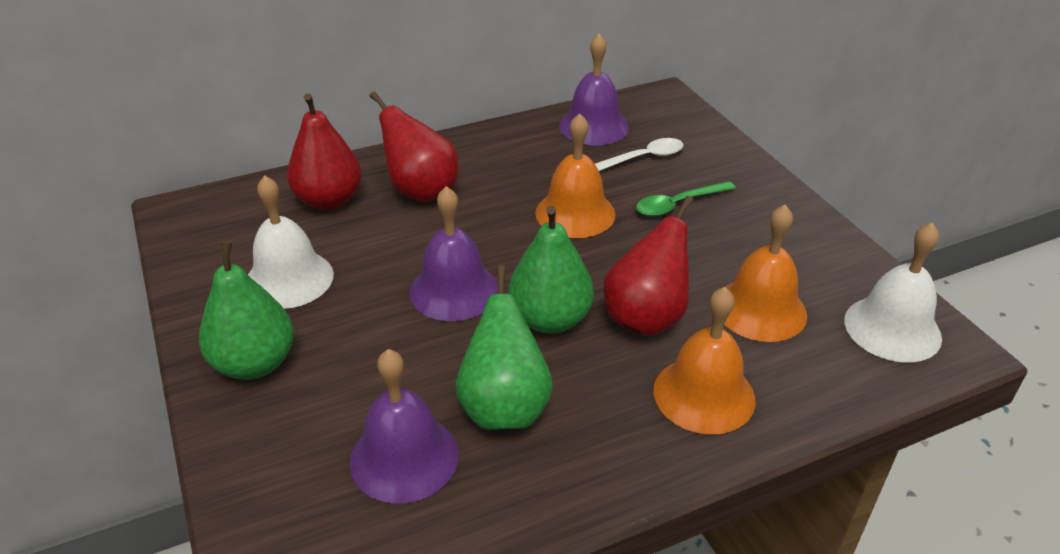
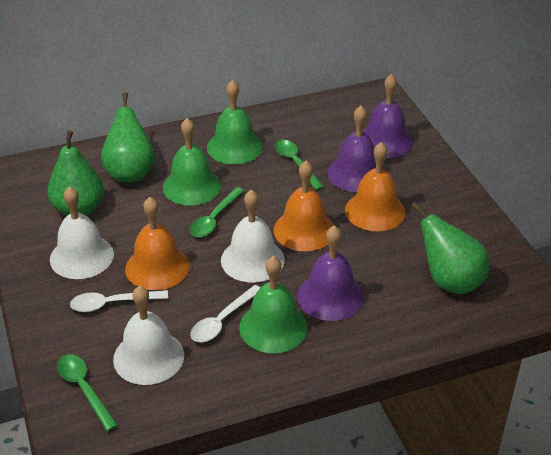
green bell: none = 0 -> [163,118,221,206] [207,80,263,164] [239,256,308,353] = 3
green spoon: [636,181,736,217] = 1 -> [57,354,118,432] [189,187,244,237] [274,139,324,190] = 3
red pear: [287,93,362,210] [370,91,459,202] [603,196,694,336] = 3 -> none = 0
white bell: [248,175,334,309] [844,223,942,363] = 2 -> [50,187,114,279] [113,286,184,385] [221,190,285,283] = 3
white spoon: [595,138,683,171] = 1 -> [70,290,169,312] [190,285,261,342] = 2

